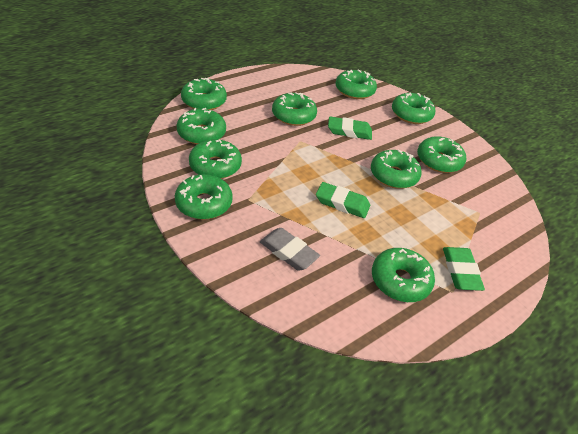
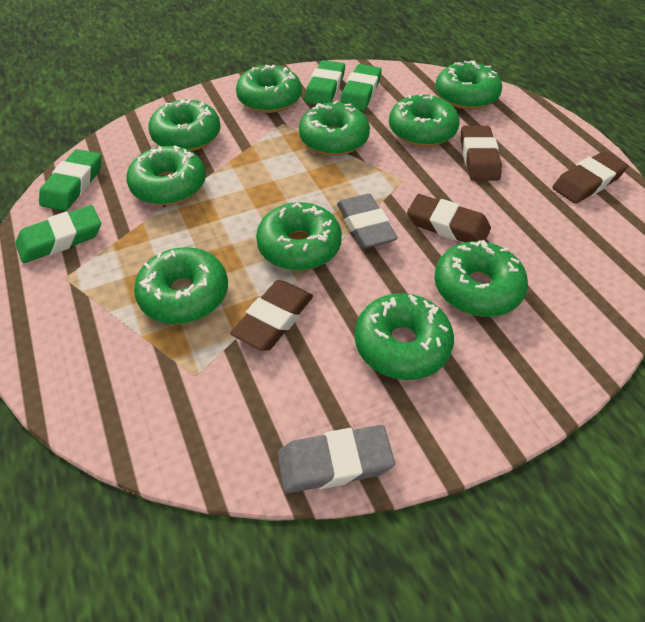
brown eraser: none = 0 -> [230,280,313,351] [407,194,491,242] [461,126,502,181] [552,151,628,204] = 4
green eraser: [316,182,370,218] [328,116,372,140] [443,247,485,291] = 3 -> [16,205,101,263] [39,149,102,211] [305,60,345,105] [340,64,382,111] = 4
grey eraser: [260,228,320,271] = 1 -> [278,425,395,494] [337,193,398,249] = 2

